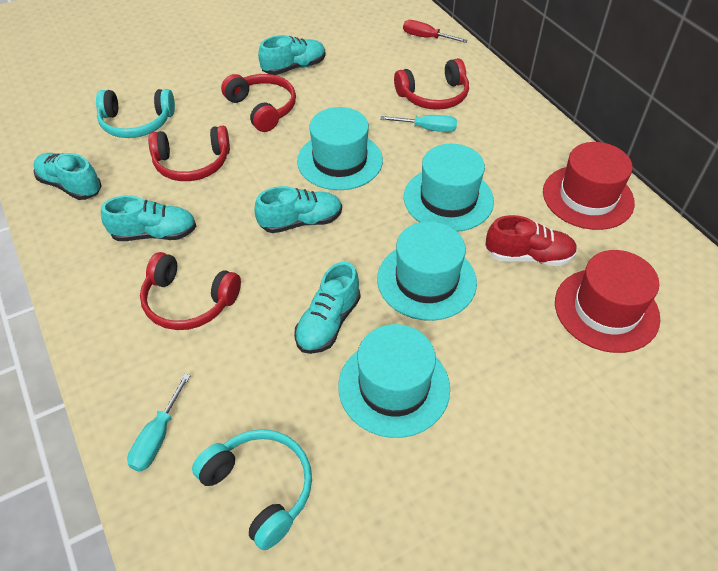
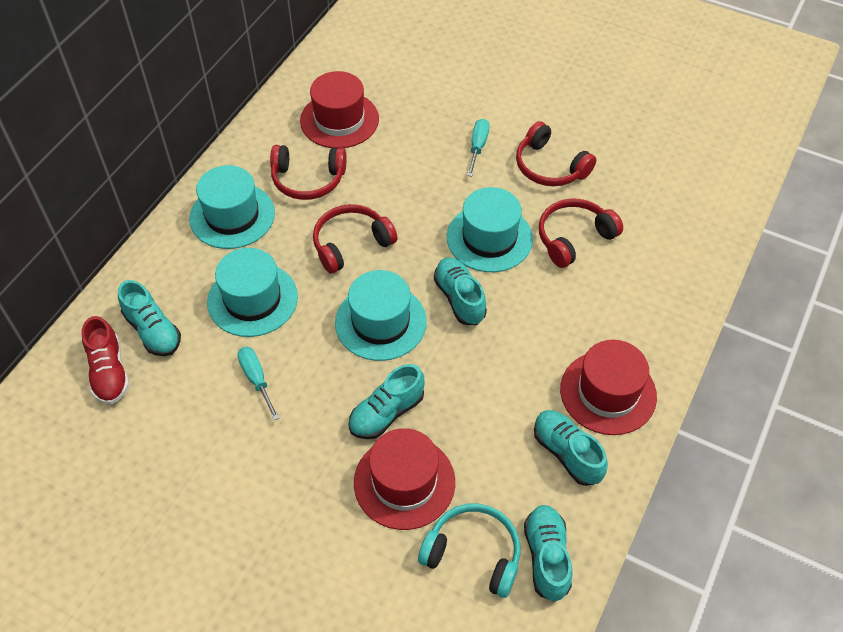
red hat: [543,142,635,230] [555,250,660,353] = 2 -> [300,71,379,148] [354,428,455,530] [560,340,657,435] = 3
red screwdriver: [403,20,468,43] = 1 -> none = 0
turquoise headphones: [96,89,175,138] [192,429,312,550] = 2 -> [418,504,521,598] = 1

